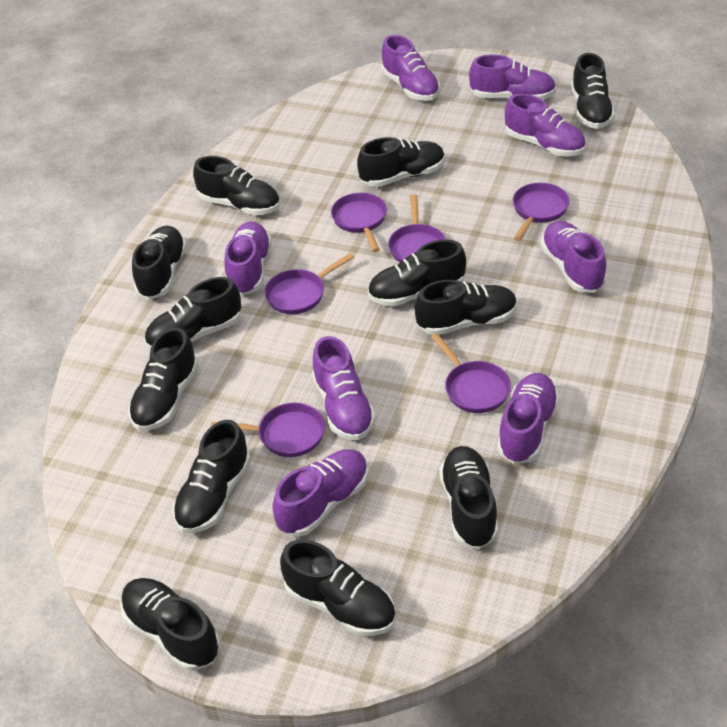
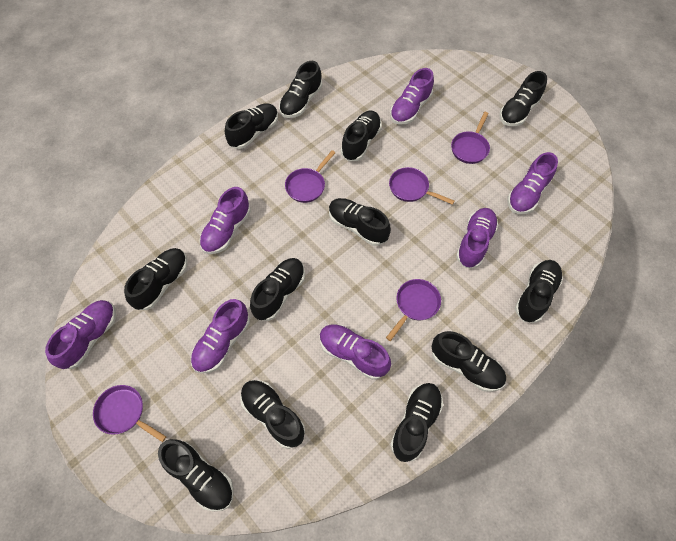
purple pan: [211,403,325,457] [264,253,354,314] [331,193,387,252] [388,194,446,262] [431,333,511,413] [513,183,569,241] = 6 -> [93,385,166,442] [285,150,336,203] [386,279,441,341] [389,167,455,205] [451,112,490,164] = 5
purple shoe: [224,222,272,296] [272,449,368,537] [312,336,376,440] [382,35,440,101] [469,54,556,100] [497,373,559,464] [505,94,586,156] [541,221,607,293] = 8 -> [45,300,116,369] [191,299,250,374] [199,187,251,254] [320,324,391,380] [390,68,434,125] [456,208,498,268] [507,152,558,214] = 7

